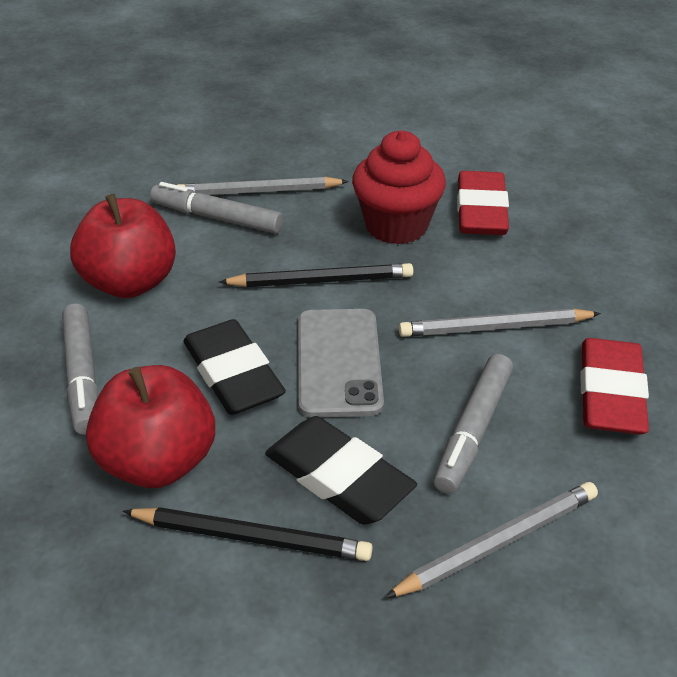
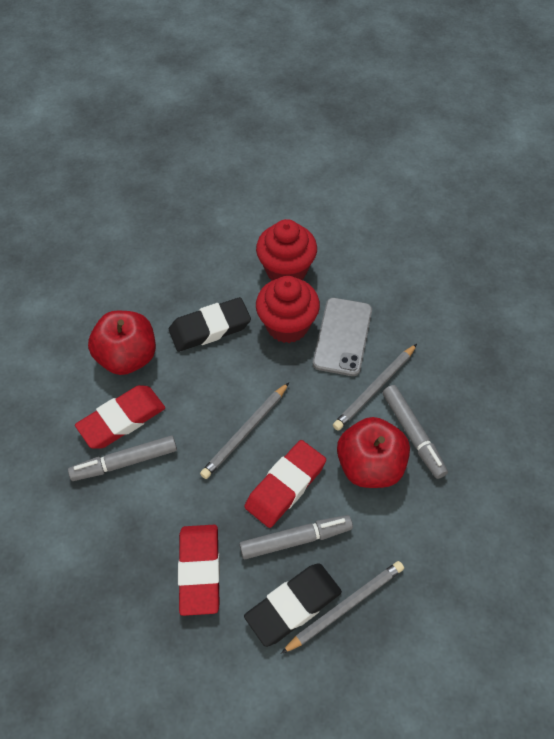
black pencil: [123,507,373,561] [219,263,413,287] = 2 -> none = 0
red cupcake: [352,130,446,244] = 1 -> [256,219,317,280] [256,276,320,343] = 2
red eraser: [457,171,509,235] [580,338,649,435] = 2 -> [75,385,165,448] [178,525,220,616] [244,440,326,528] = 3

